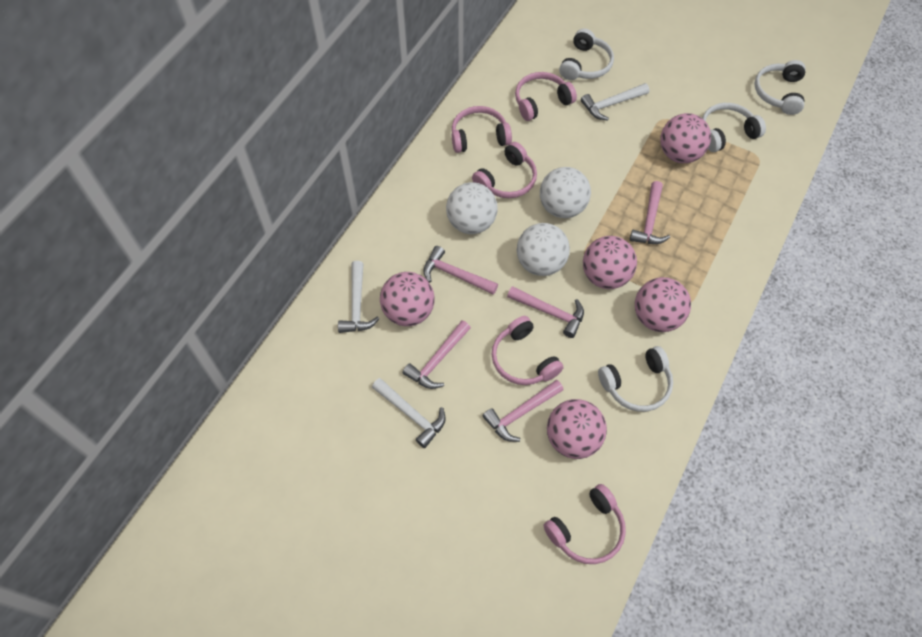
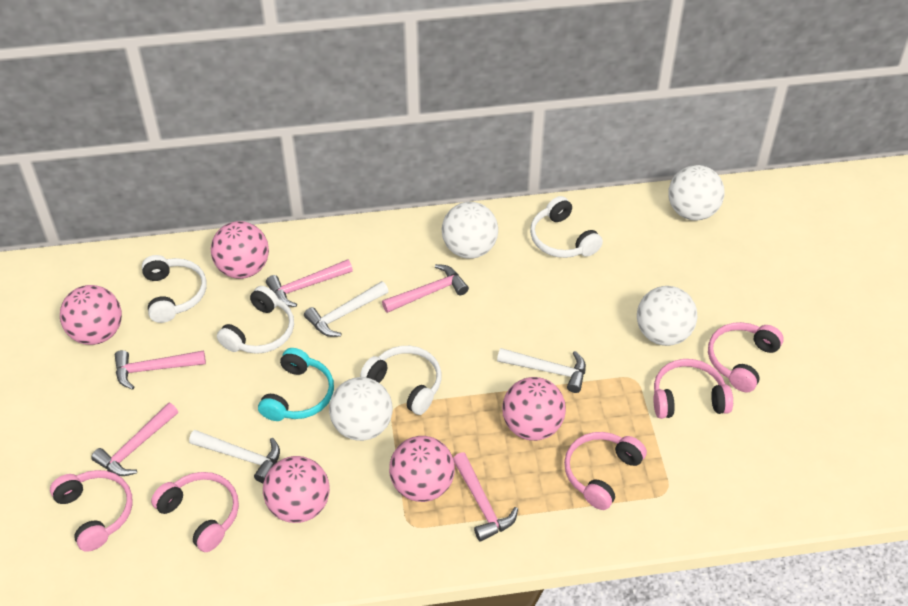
turquoise headphones: none = 0 -> [258,348,334,421] = 1
white ball: [446,182,498,234] [517,223,570,276] [540,167,591,218] = 3 -> [329,377,393,441] [442,202,498,259] [637,286,697,346] [668,165,724,221] = 4

